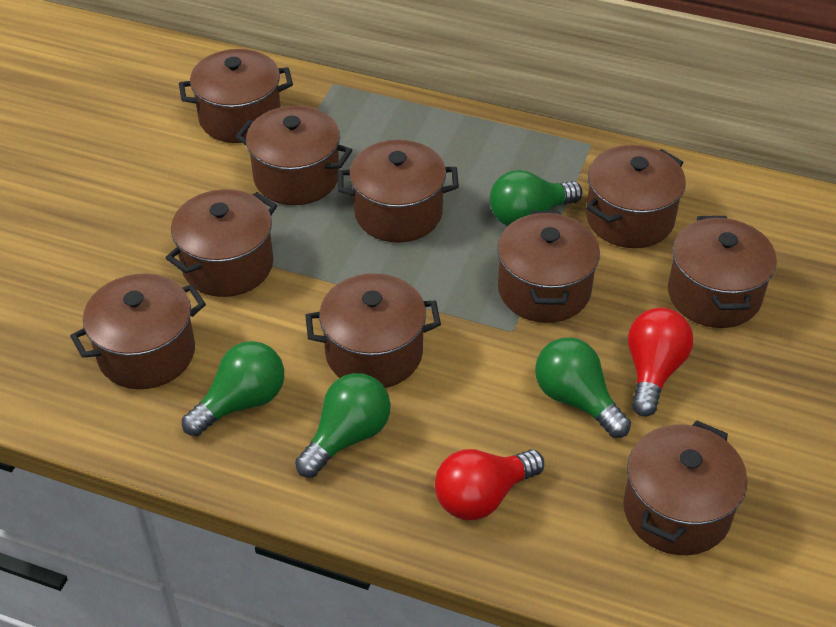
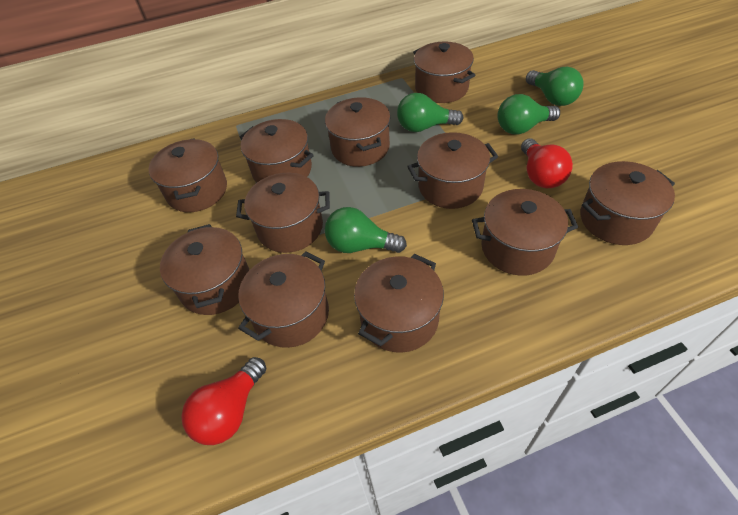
brown pot: [70,273,206,389] [166,189,277,297] [179,49,293,143] [236,106,352,205] [305,273,441,388] [338,140,459,242] [497,211,600,323] [586,145,686,248] [623,421,747,555] [668,216,777,328] = 10 -> [149,138,227,212] [160,224,249,315] [236,173,330,253] [238,251,329,348] [240,119,314,183] [325,97,390,167] [354,254,444,353] [407,132,498,209] [413,42,475,103] [472,189,578,276] [580,161,675,245] = 11

